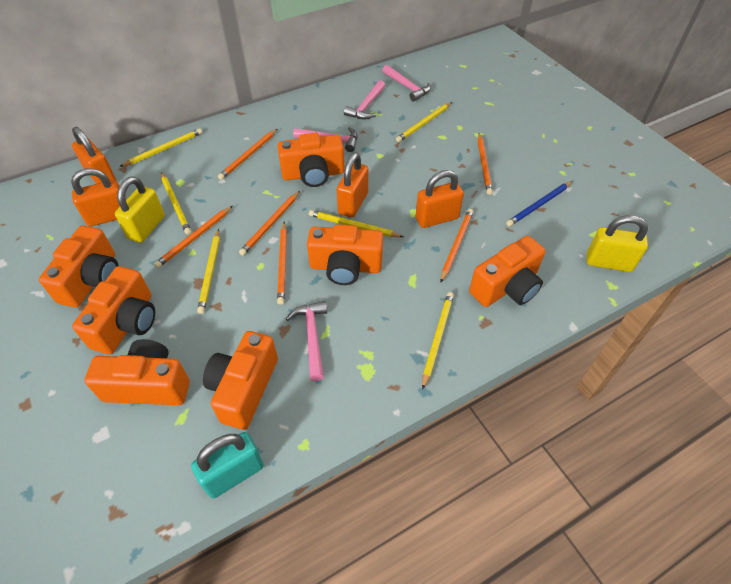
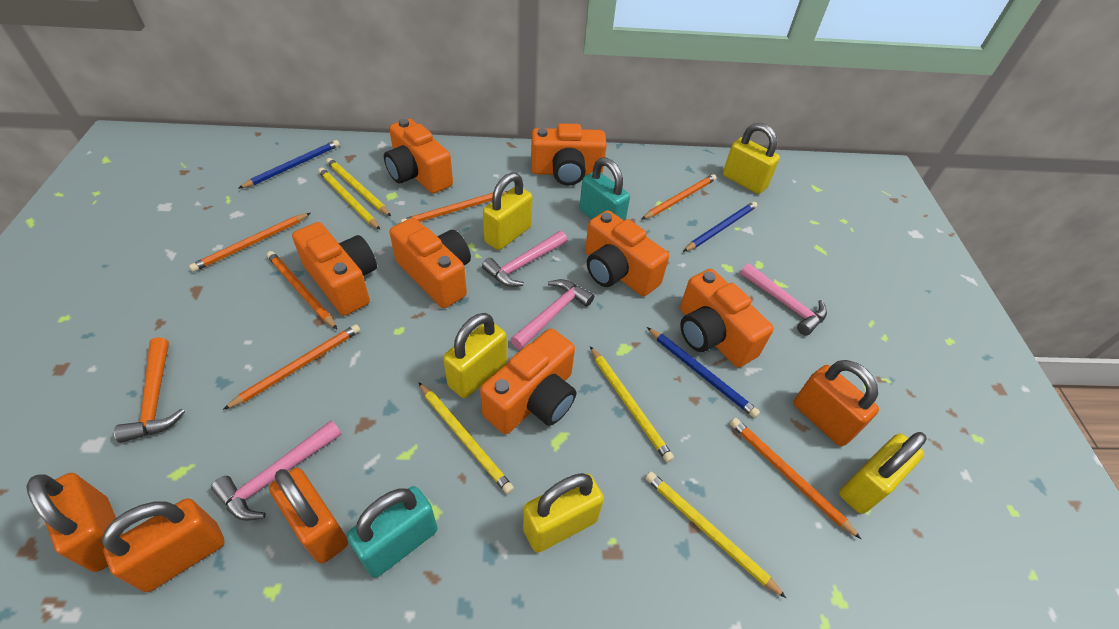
blue pencil: [506,181,572,226] = 1 -> [238,140,340,189] [647,327,760,418] [683,201,757,252] = 3
orange hammer: none = 0 -> [114,337,185,443] = 1
turquoise padlock: [191,432,264,499] = 1 -> [347,486,438,578] [579,157,630,220] = 2
yellow padlock: [115,176,165,243] [587,215,648,272] = 2 -> [443,313,507,398] [483,172,532,250] [523,473,604,553] [723,123,780,194] [839,432,927,514] = 5
yellow pencil: [120,128,202,167] [161,172,191,235] [197,229,220,314] [309,210,403,237] [396,102,452,142] [422,292,454,390] = 6 -> [318,168,380,230] [326,158,391,216] [419,383,514,494] [590,346,674,462] [645,472,786,598] = 5

